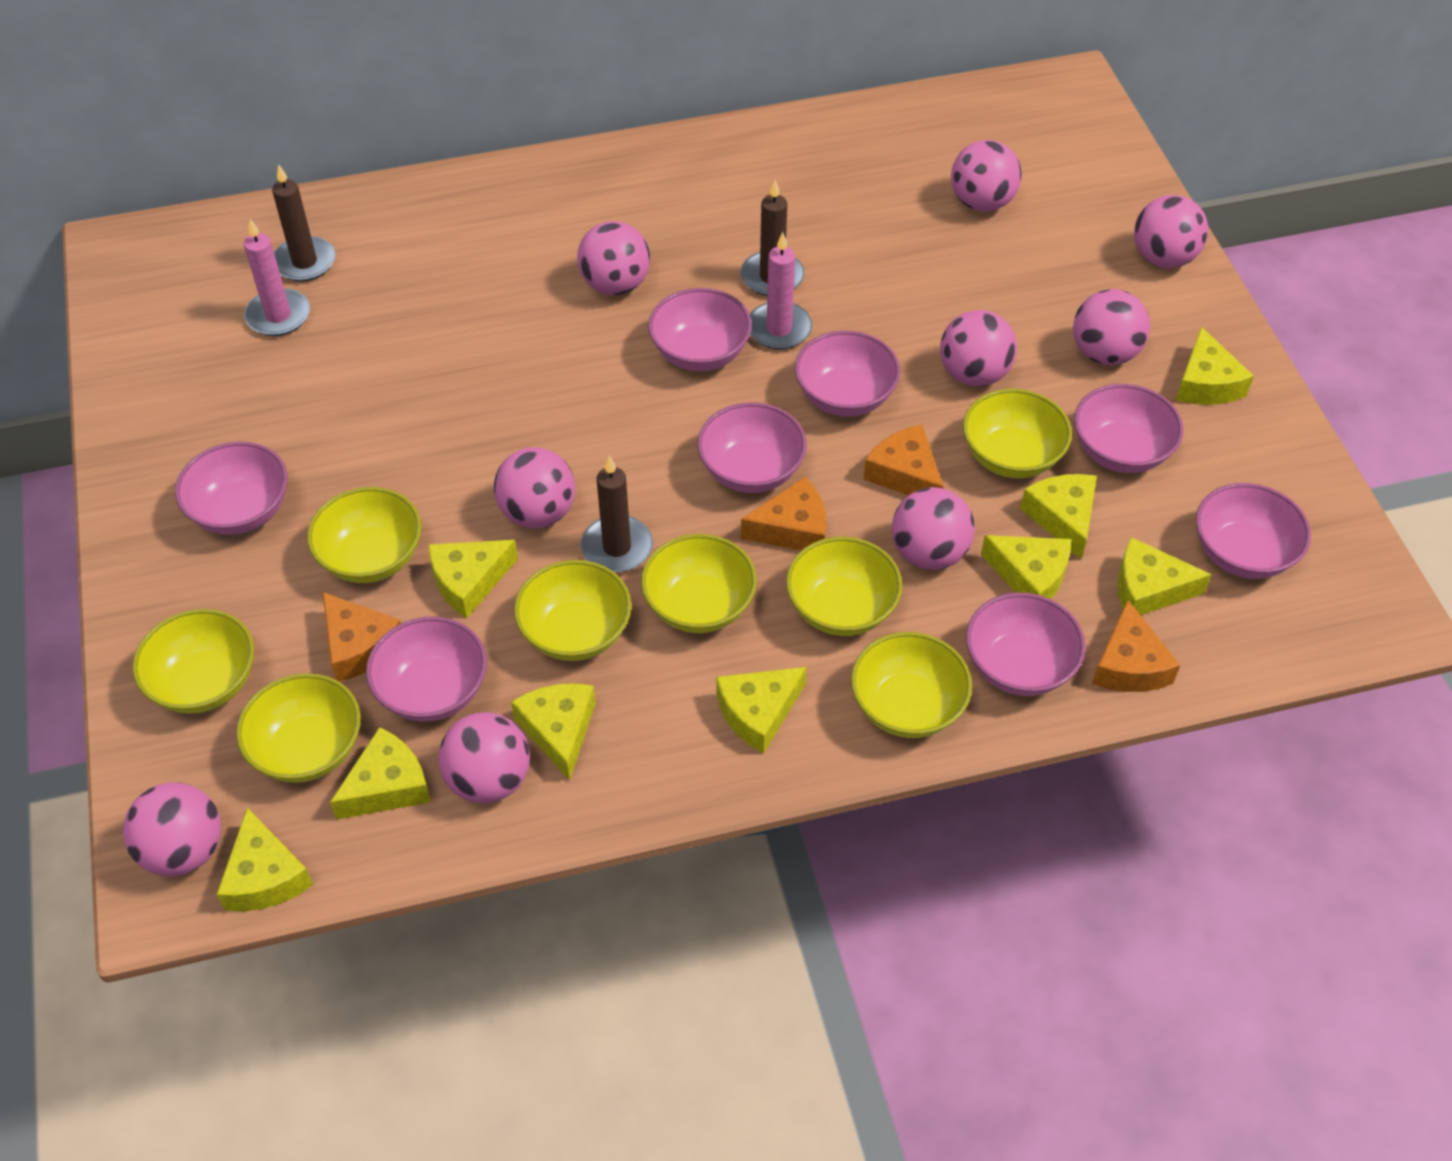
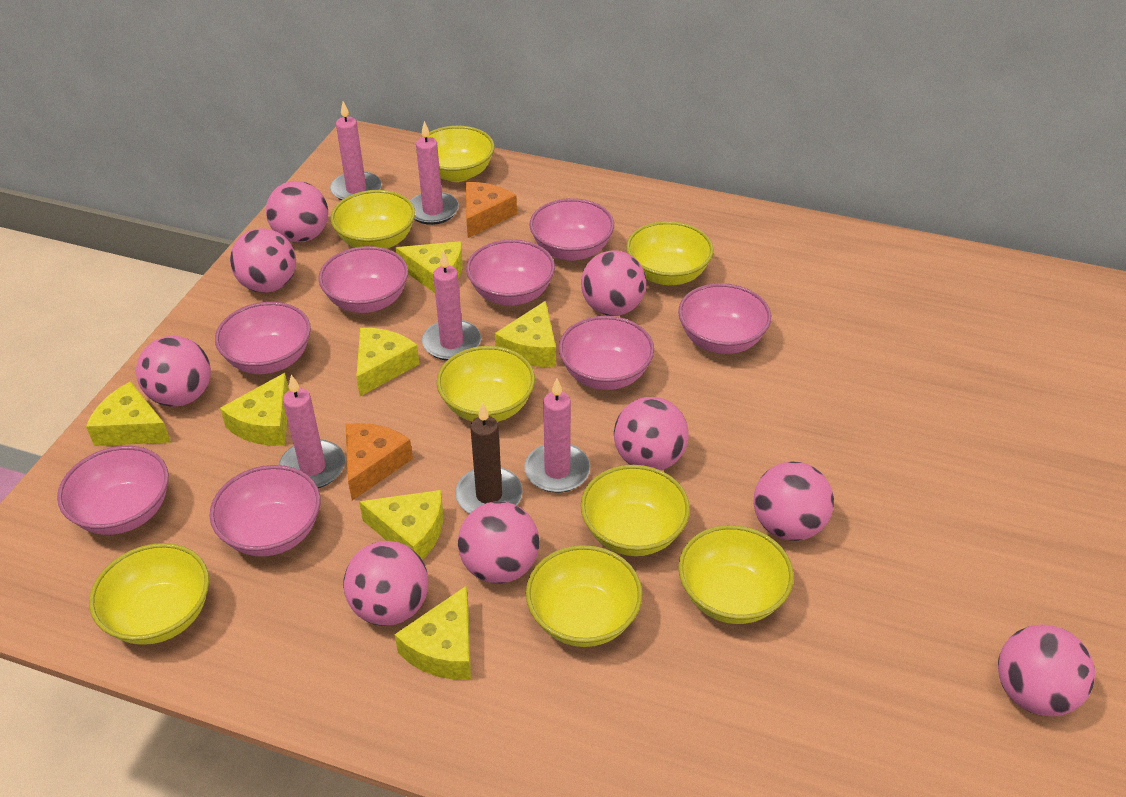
brown candle: [272,164,335,282] [581,455,653,572] [741,180,804,296] = 3 -> [455,403,523,513] = 1
orange cheese: [323,592,401,681] [741,477,827,551] [864,425,944,495] [1092,600,1180,692] = 4 -> [346,423,413,501] [466,182,517,238] = 2
pink candle: [244,219,310,336] [750,232,812,350] = 2 -> [279,375,345,488] [330,102,382,200] [410,121,459,225] [422,251,481,361] [524,378,590,493] = 5
yellow cheese: [216,808,313,912] [330,727,431,820] [428,540,518,618] [511,683,596,780] [716,667,807,753] [981,535,1071,599] [1020,474,1097,559] [1117,537,1212,615] [1176,327,1254,405] = 9 -> [86,381,171,446] [220,373,289,446] [356,328,419,396] [359,490,443,560] [394,586,471,680] [396,241,462,293] [495,301,556,367] = 7

